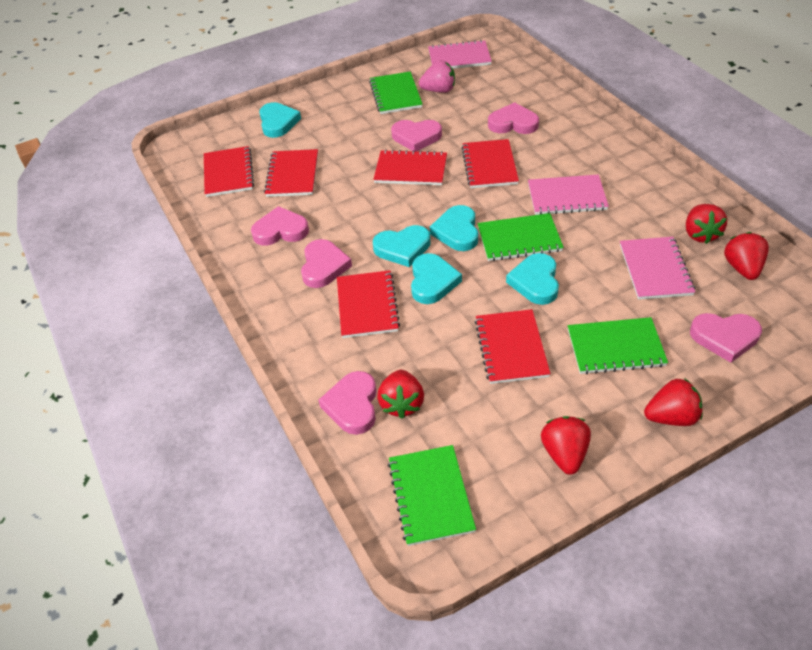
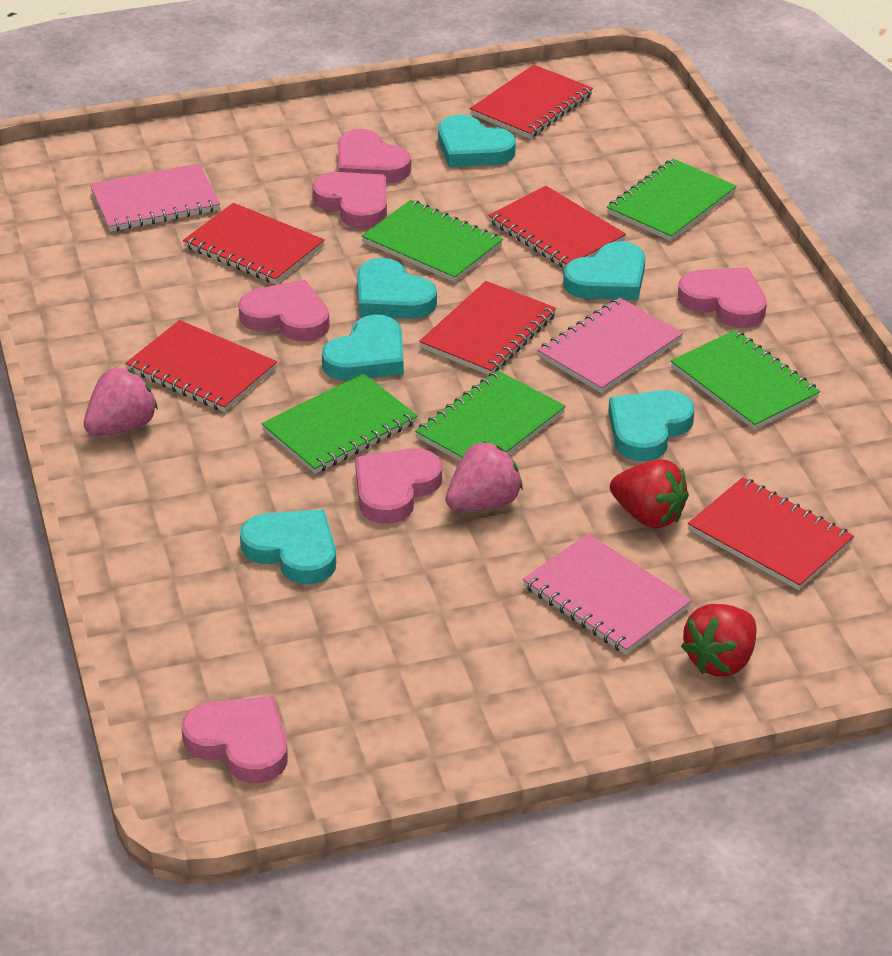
green notebook: [369,72,423,114] [388,445,476,546] [477,213,564,261] [568,317,668,374] = 4 -> [261,373,418,474] [362,200,503,282] [415,370,566,461] [607,159,737,241] [671,330,820,430] = 5
pink strawberry: [419,60,455,93] = 1 -> [84,367,158,436] [446,442,523,512] = 2
red strawberry: [377,370,424,419] [541,416,591,475] [644,378,703,426] [686,204,727,244] [724,232,769,280] = 5 -> [610,459,689,529] [681,604,757,676] = 2
turquoise heart: [259,102,301,138] [373,225,431,267] [411,253,462,304] [430,205,478,251] [506,253,559,305] = 5 -> [240,510,336,584] [322,314,404,381] [357,258,437,319] [438,115,516,167] [563,241,645,300] [608,390,694,461] = 6

